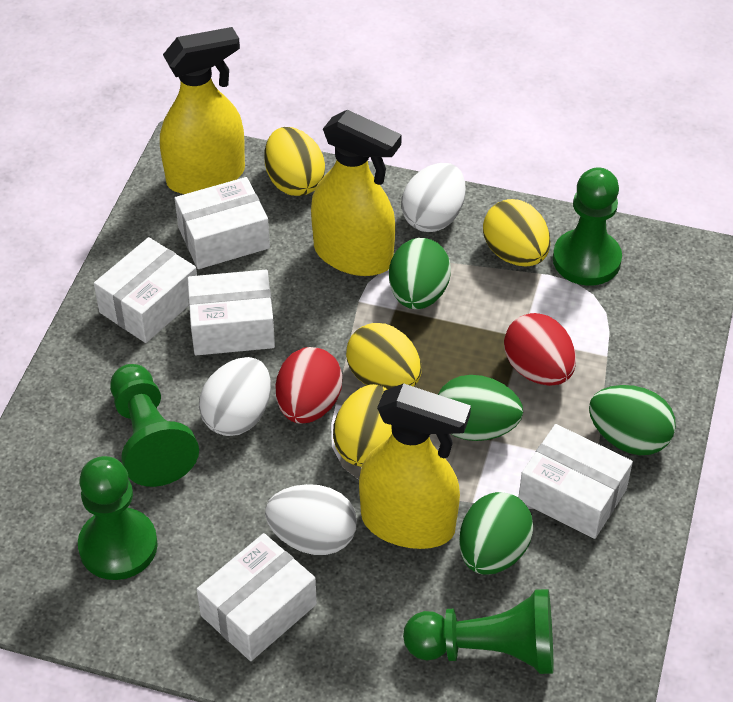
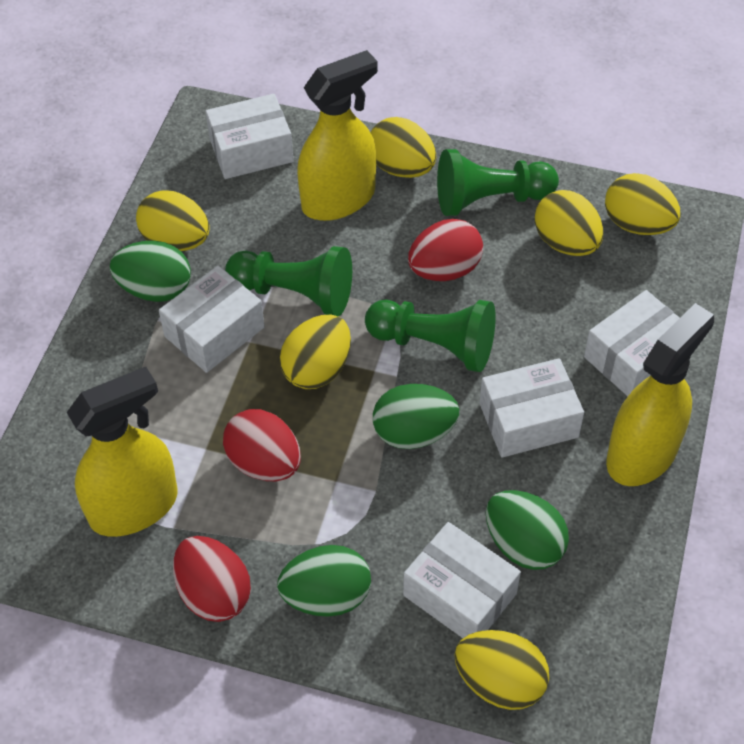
green pawn: [78,456,158,580] [110,364,199,487] [403,589,553,674] [553,167,622,286] = 4 -> [225,246,352,316] [365,299,496,372] [437,149,559,216] = 3
red egg: [276,347,342,424] [504,313,576,386] = 2 -> [173,536,251,622] [223,409,301,481] [408,219,483,281] = 3
white egg: [199,357,271,436] [265,484,357,555] [401,163,466,232] = 3 -> none = 0
yellow egg: [265,127,325,196] [333,384,392,467] [346,323,422,389] [483,199,550,266] = 4 -> [136,190,210,251] [280,315,351,389] [371,117,436,178] [455,630,549,710] [535,190,603,256] [605,173,681,235] = 6

